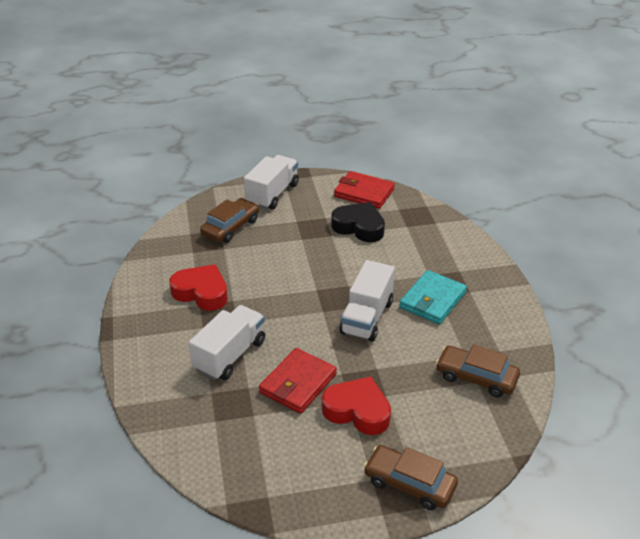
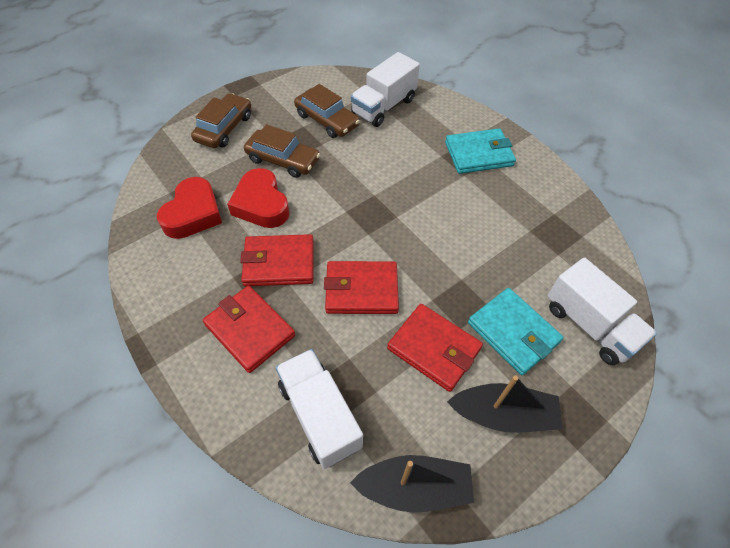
black boat: none = 0 -> [350,455,474,513] [447,375,562,433] = 2
black heart: [331,202,385,242] = 1 -> none = 0
red wallet: [259,348,337,414] [334,171,395,209] = 2 -> [203,286,295,373] [240,234,314,286] [324,261,399,314] [387,304,483,392] = 4
turquoise wallet: [399,270,467,324] = 1 -> [445,128,516,174] [468,288,564,375] = 2

